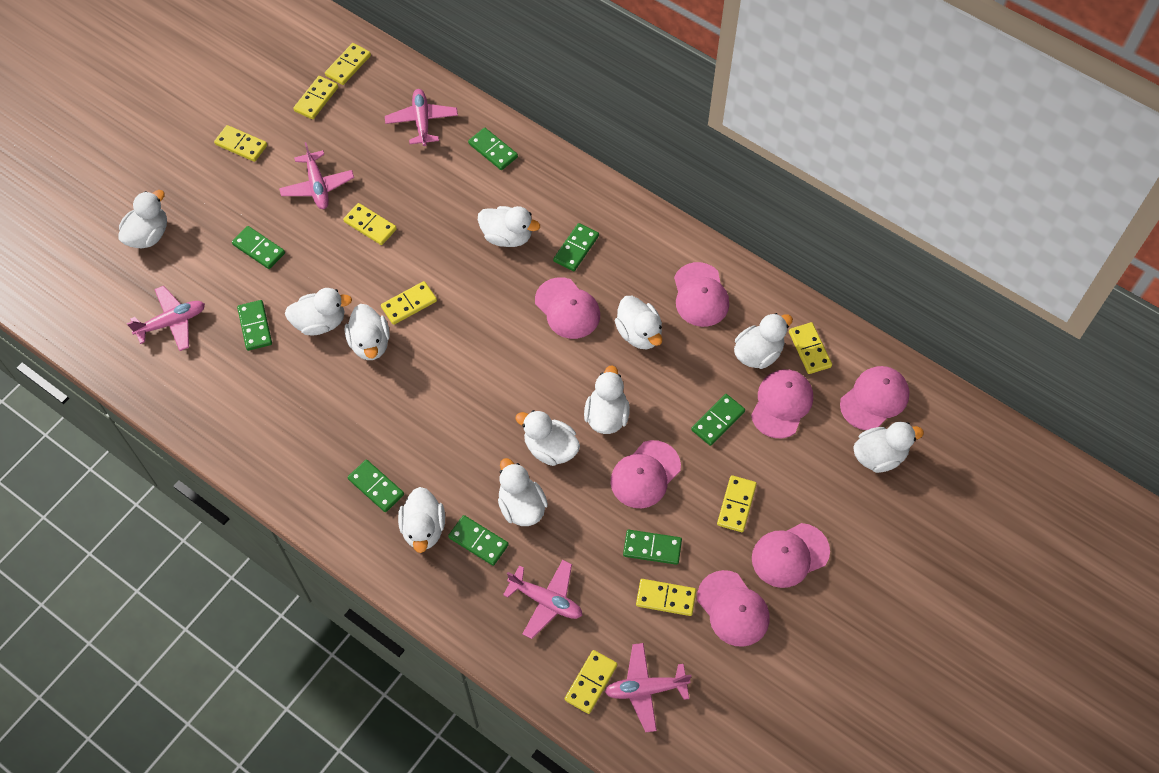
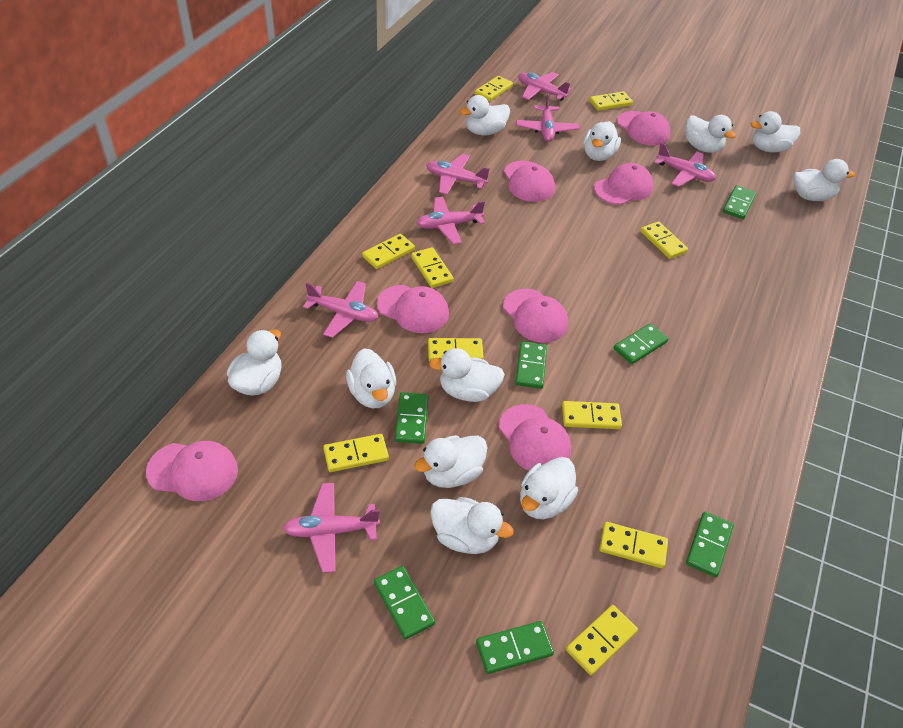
green domino: [232,226,285,269] [237,300,272,351] [348,460,404,512] [448,515,509,566] [468,128,518,170] [553,223,599,271] [623,530,682,565] [691,394,745,446] = 8 -> [374,566,435,640] [395,392,429,444] [476,621,554,674] [515,341,547,389] [614,323,669,364] [686,512,734,577] [723,185,756,219] = 7
pink plane: [127,286,205,351] [279,142,354,209] [385,89,458,146] [503,560,582,639] [605,643,692,732] = 5 -> [283,483,380,573] [303,281,379,338] [417,197,485,244] [426,154,490,195] [516,93,579,142] [518,72,571,101] [654,143,716,187] = 7
yellow domino: [214,125,267,162] [293,76,338,119] [325,43,371,85] [343,203,397,245] [381,281,437,325] [565,650,617,714] [636,579,696,616] [717,475,757,532] [789,322,832,374] = 9 -> [323,434,389,472] [362,234,415,269] [411,247,454,288] [428,338,484,361] [475,76,513,101] [562,401,622,429] [566,605,638,675] [589,91,633,111] [599,522,668,568] [641,221,688,259] = 10

